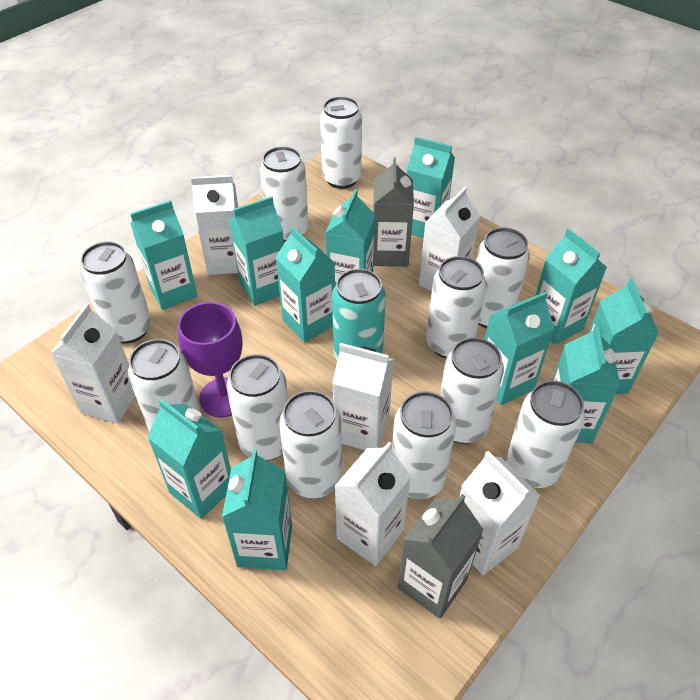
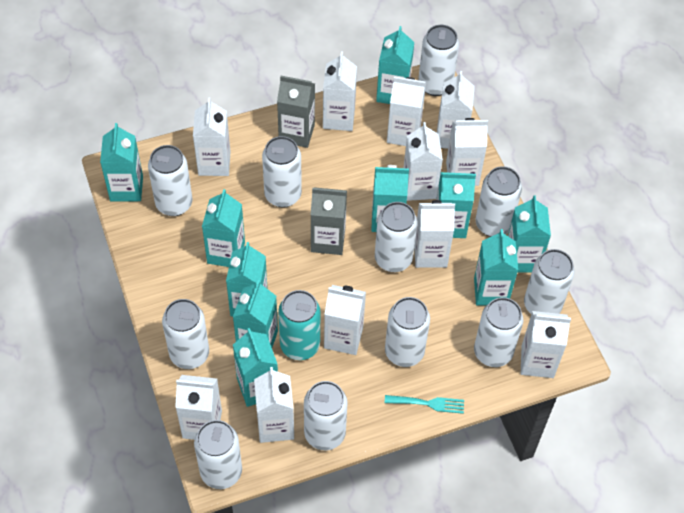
purple goblet: [178,302,243,418] = 1 -> none = 0
turquoise carton: [130,200,198,310] [147,399,231,519] [222,449,292,570] [229,196,284,306] [275,227,335,343] [325,189,375,286] [407,137,455,238] [485,292,554,405] [535,228,607,345] [552,325,620,443] [589,279,659,394] = 11 -> [100,123,143,201] [202,189,245,267] [226,242,268,317] [233,280,278,348] [233,328,278,407] [371,165,409,232] [376,26,414,104] [436,172,476,238] [474,229,518,306] [508,195,551,272] = 10
turquoise fork: none = 0 -> [385,395,464,414] = 1
white carton: [50,303,135,424] [191,175,238,275] [332,343,394,450] [335,442,411,566] [419,187,480,291] [459,451,540,575] = 6 -> [175,375,222,440] [193,97,231,176] [254,367,294,443] [323,51,357,131] [324,285,366,355] [387,76,426,146] [404,122,443,201] [414,200,455,268] [437,71,475,149] [446,118,488,186] [521,311,571,378] = 11

